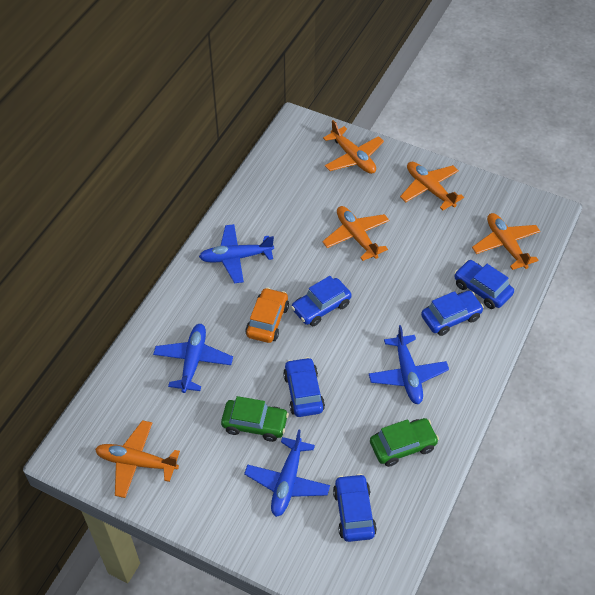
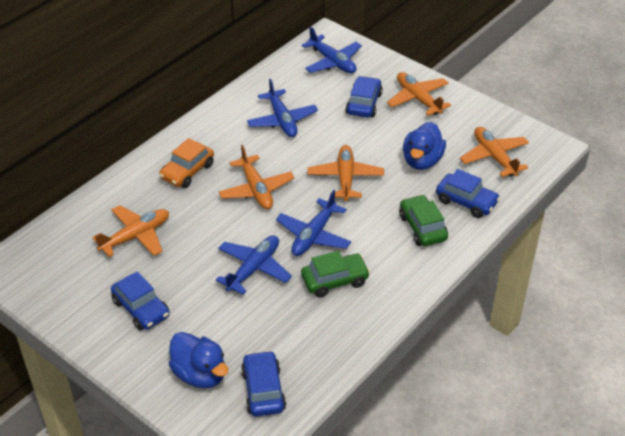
blue car: [283,357,325,417] [291,276,352,326] [333,474,377,542] [421,291,484,336] [454,260,514,309] = 5 -> [111,271,170,330] [241,350,286,416] [345,76,383,118] [436,169,500,218] = 4
blue duck: none = 0 -> [169,332,228,388] [403,122,446,170] = 2

